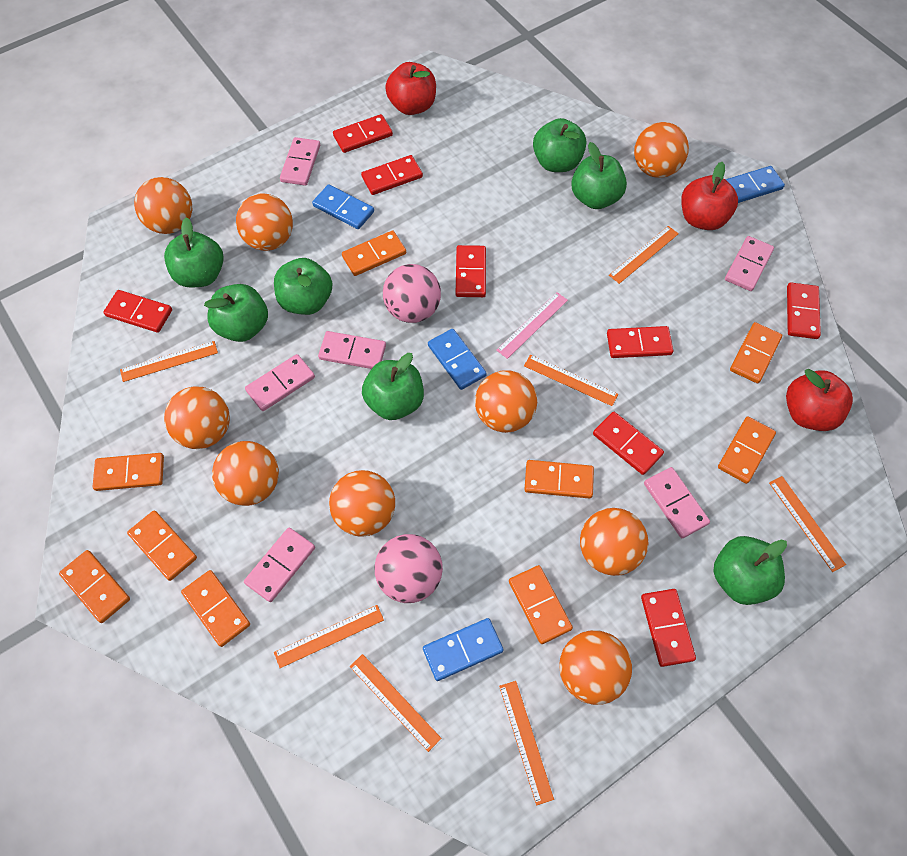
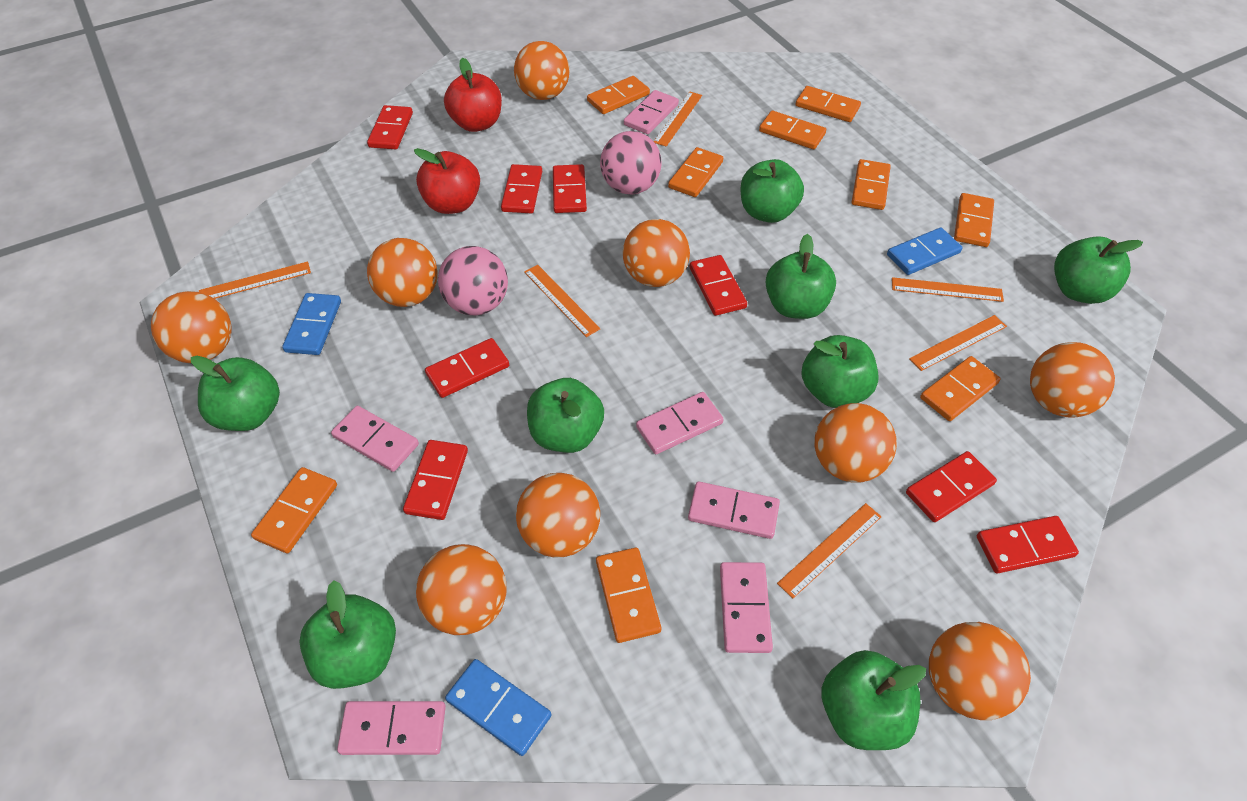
blue domino: [312,184,374,229] [423,618,504,681] [428,329,487,390] [725,166,785,203] = 4 -> [282,293,341,355] [445,659,551,756] [887,227,962,275] = 3
green apple: [164,217,224,288] [204,284,268,342] [274,258,332,315] [362,353,424,420] [533,118,586,172] [571,142,627,209] [713,536,787,605] = 7 -> [191,356,280,431] [299,580,396,689] [527,378,604,453] [741,159,804,223] [765,234,836,319] [801,335,878,408] [821,650,926,750] [1054,236,1143,304] = 8
orange ruler: [120,341,218,382] [274,605,384,668] [350,654,441,752] [499,681,554,805] [524,355,618,406] [609,226,679,284] [769,476,846,572] = 7 -> [199,261,311,299] [524,265,600,337] [654,92,702,147] [777,503,882,598] [892,277,1004,302] [909,315,1007,371] = 6
pink ruler: [496,292,568,359] = 1 -> none = 0
red apple: [385,62,436,115] [681,162,738,230] [786,369,853,431] = 3 -> [414,148,480,214] [444,58,502,132] = 2

